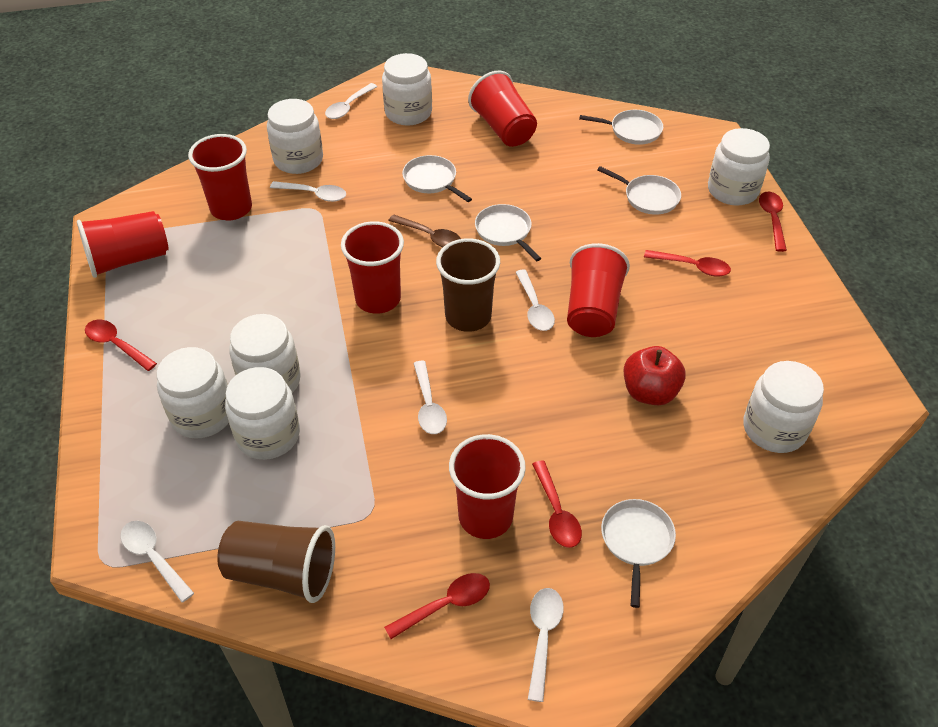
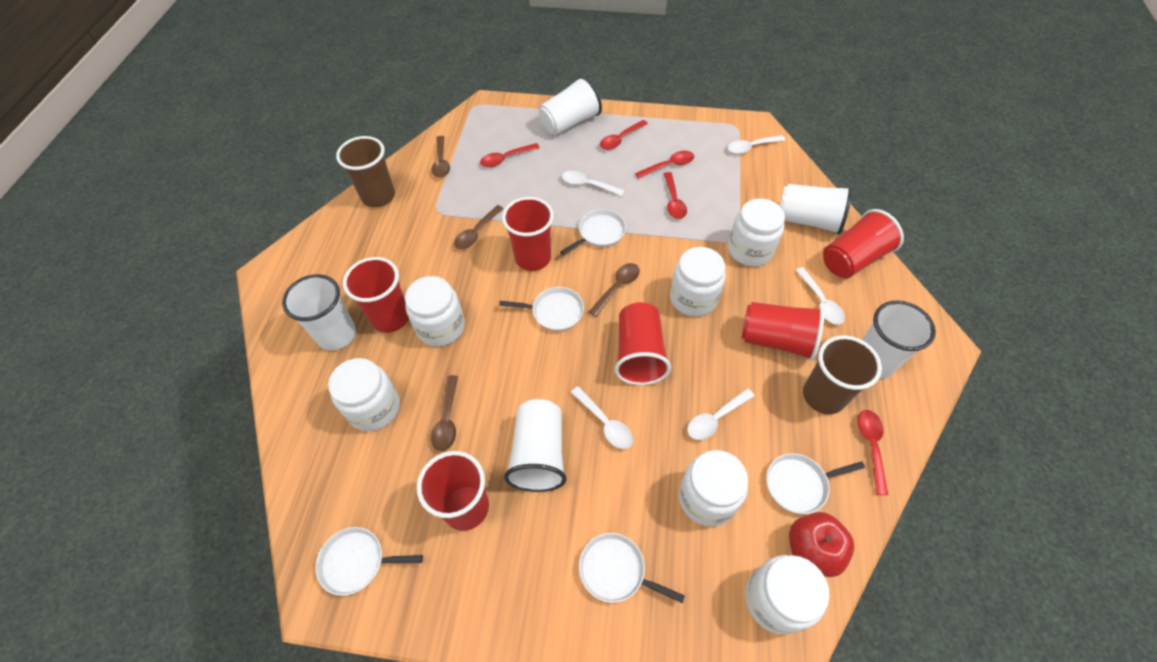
brown spoon: [388,215,461,247] = 1 -> [431,136,450,178] [431,375,458,451] [454,205,504,249] [589,263,640,317] = 4
white cup: none = 0 -> [282,274,356,350] [504,399,567,492] [539,76,602,135] [780,184,852,235] [862,300,936,379] = 5
white jar: [157,347,229,439] [225,367,300,460] [229,314,301,393] [267,99,323,174] [382,53,432,126] [708,128,770,206] [743,361,824,453] = 7 -> [328,358,400,431] [405,276,465,347] [670,247,726,317] [679,450,748,527] [728,198,785,266] [745,555,829,635] = 6
white spoon: [120,521,194,602] [270,181,346,202] [325,83,377,119] [413,361,447,434] [515,270,555,331] [528,588,564,702] = 6 -> [562,170,625,196] [570,386,633,449] [687,388,755,440] [728,135,786,154] [796,267,845,325] = 5

